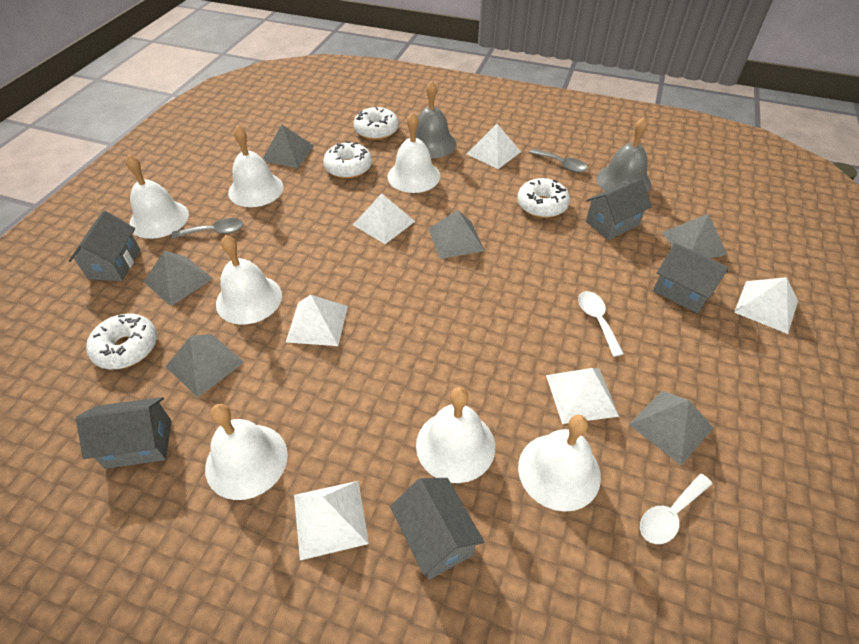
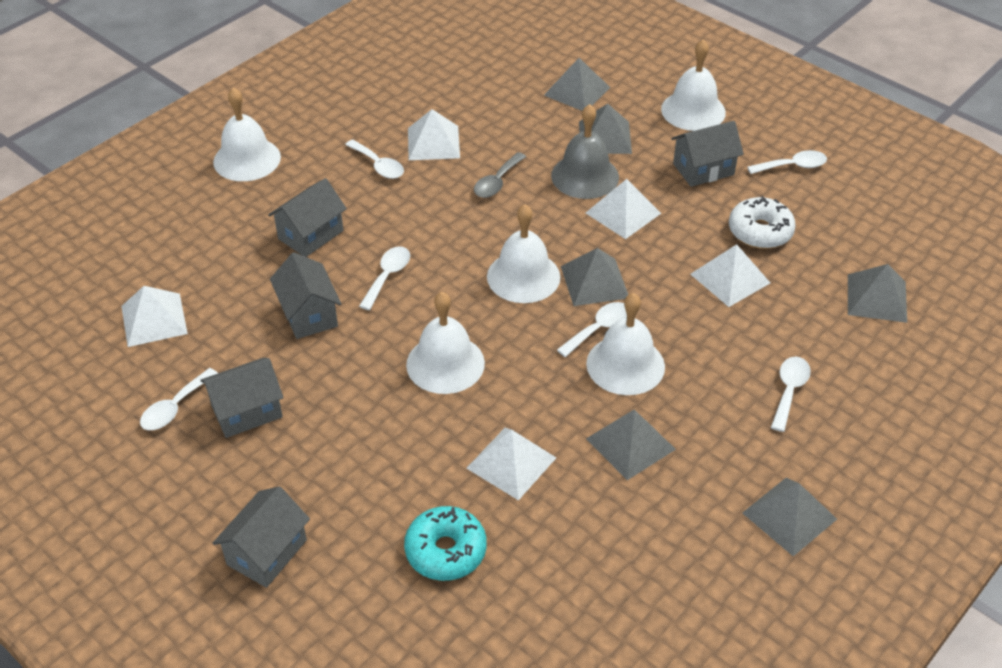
grey bell: [409,81,456,158] [597,117,651,193] = 2 -> [551,104,619,199] = 1
grey spoon: [171,218,243,239] [529,149,588,172] = 2 -> [474,152,526,198] = 1
turquoise donut: none = 0 -> [404,506,487,581] = 1
white bell: [126,155,189,239] [205,404,288,500] [216,235,282,324] [228,125,284,207] [387,112,441,193] [416,387,495,483] [518,415,601,512] = 7 -> [213,87,281,181] [406,292,485,394] [487,204,560,303] [586,293,665,395] [661,39,726,131] = 5
white donut: [86,314,157,369] [323,141,372,179] [353,107,399,140] [517,178,570,218] = 4 -> [729,196,796,249] = 1
white pyramid: [286,295,348,346] [294,481,369,560] [353,193,415,244] [467,124,521,169] [546,368,619,424] [734,277,798,334] = 6 -> [121,286,188,347] [408,109,460,160] [466,427,556,500] [586,179,661,239] [690,244,770,307] = 5
white spoon: [578,291,624,357] [640,474,712,544] = 2 -> [140,368,218,430] [345,140,404,179] [359,246,410,310] [557,302,627,357] [747,150,827,174] [771,357,811,432] = 6

